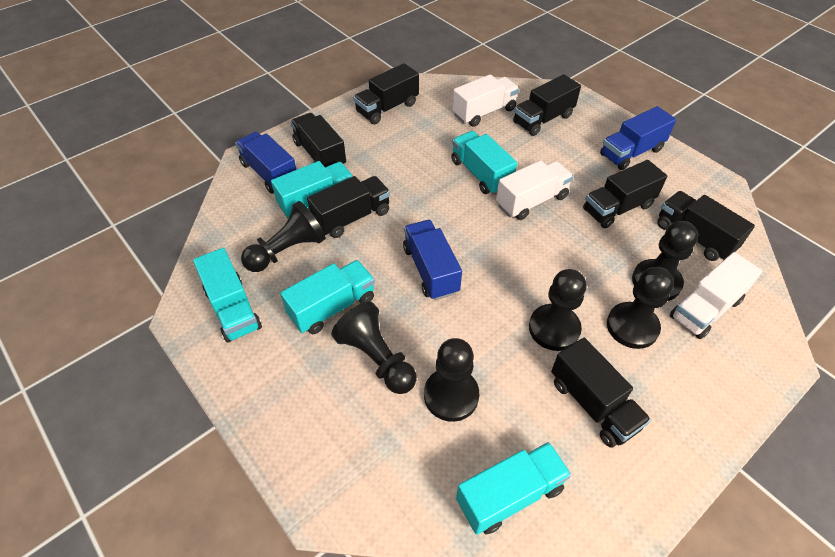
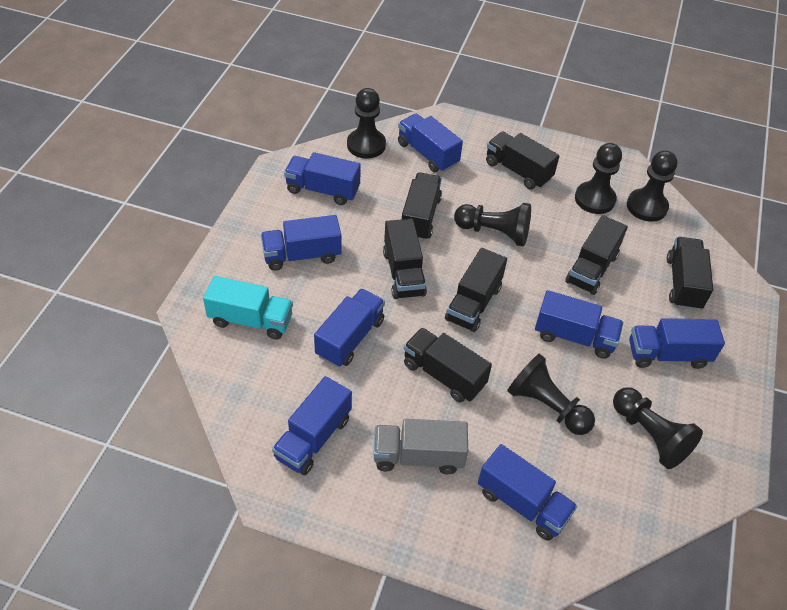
blue truck: [235,132,297,194] [403,220,462,300] [600,106,676,170] = 3 -> [261,215,341,271] [272,376,352,475] [284,152,361,205] [314,288,385,367] [398,113,463,172] [478,444,577,541] [535,290,623,359] [629,318,725,369] = 8
grey truck: none = 0 -> [373,419,468,474] = 1
turquoise truck: [193,248,262,343] [271,161,353,218] [280,260,375,334] [451,131,517,195] [456,442,571,535] = 5 -> [203,276,293,340] = 1
white truck: [452,74,519,127] [496,160,573,220] [670,252,762,339] = 3 -> none = 0

